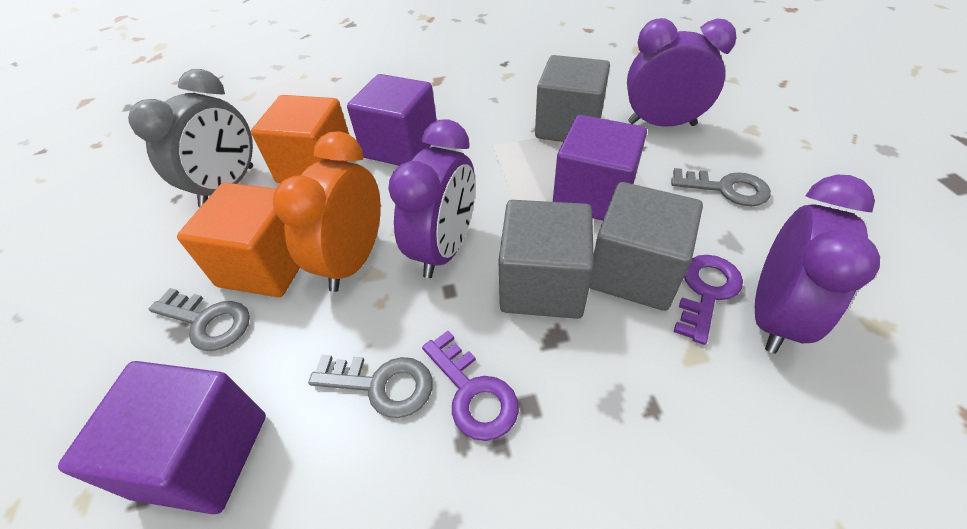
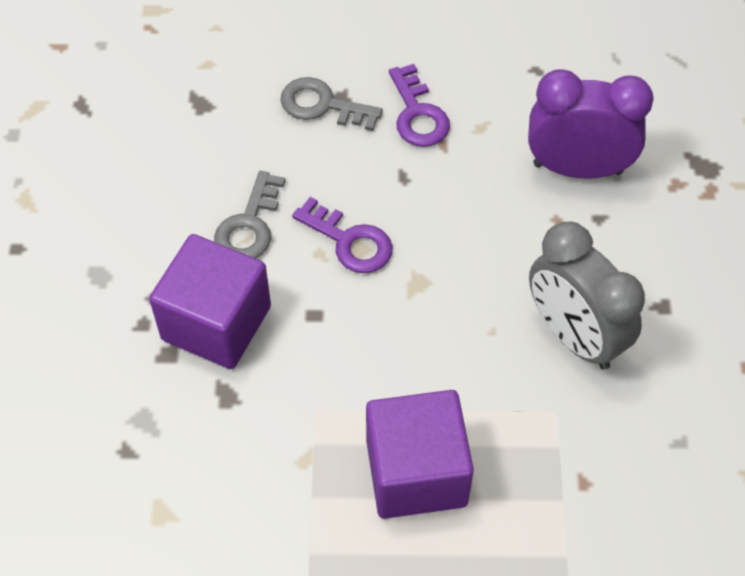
grey cube: [498,200,594,319] [535,55,610,142] [589,182,703,311] = 3 -> none = 0
grey key: [148,288,250,351] [308,355,433,418] [671,168,771,206] = 3 -> [214,171,286,259] [280,77,383,131] = 2
orange clock: [273,131,381,292] = 1 -> none = 0
orange cube: [177,182,300,297] [251,95,349,183] = 2 -> none = 0
purple clock: [388,119,475,278] [627,18,736,127] [755,175,880,354] = 3 -> [528,69,654,179] = 1
purple cube: [58,361,266,514] [347,74,437,166] [553,115,647,221] = 3 -> [149,234,271,369] [366,390,474,519] = 2

